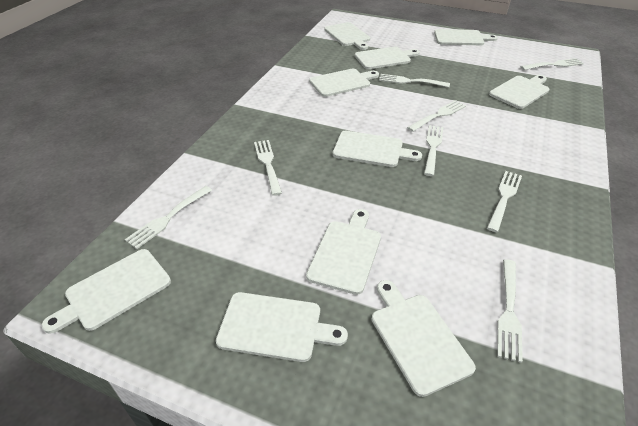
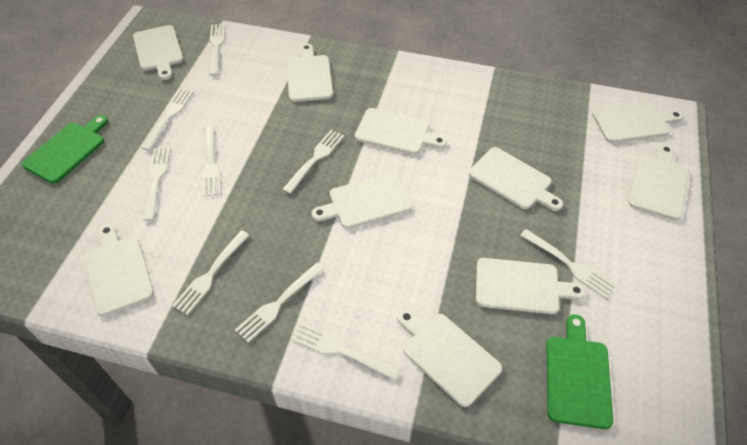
green cutting board: none = 0 -> [22,115,108,184] [547,314,613,429] = 2
white fork: [125,186,212,249] [254,140,282,196] [379,74,450,87] [407,100,466,132] [424,125,444,176] [487,171,522,232] [497,259,523,363] [521,58,584,70] = 8 -> [142,89,193,151] [143,147,171,221] [172,230,249,315] [202,126,221,197] [209,24,225,76] [235,263,324,343] [282,130,344,194] [290,322,399,380] [520,229,616,299] = 9

